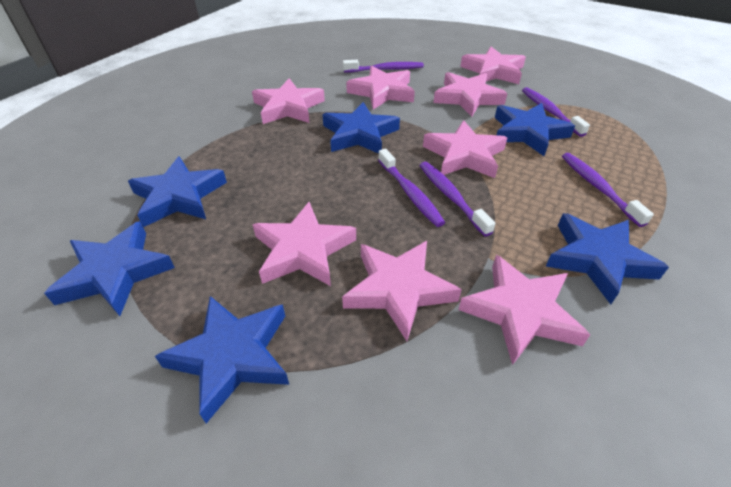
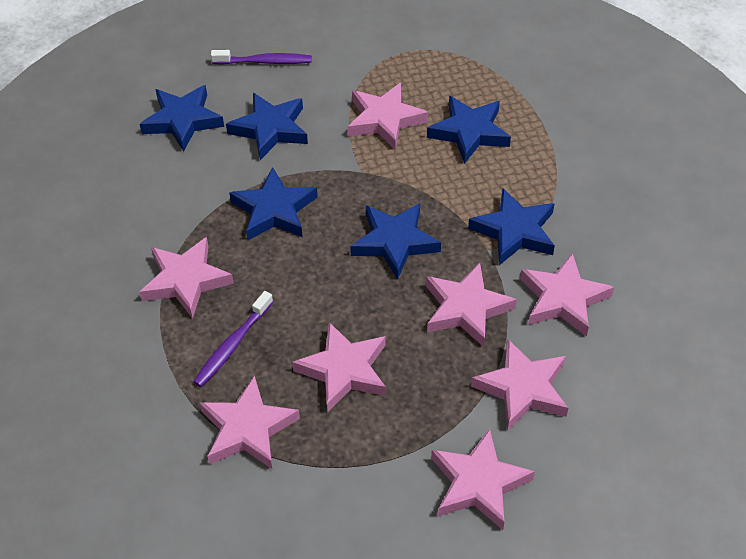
purple toothbrush: [343,60,424,73] [378,149,445,227] [419,162,495,236] [522,87,590,137] [562,153,654,227] = 5 -> [193,291,273,387] [211,50,312,64] = 2

